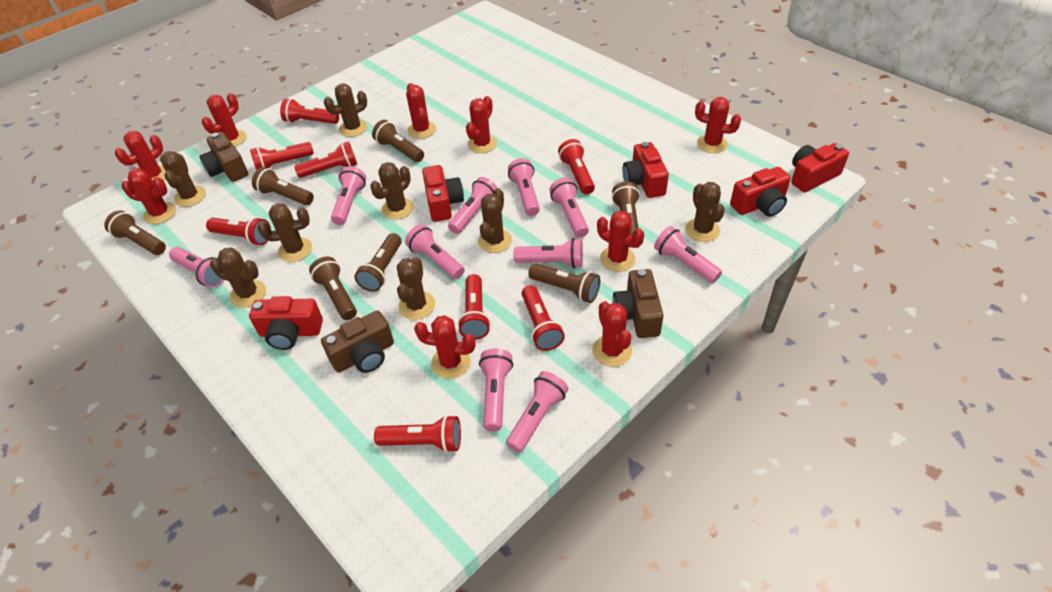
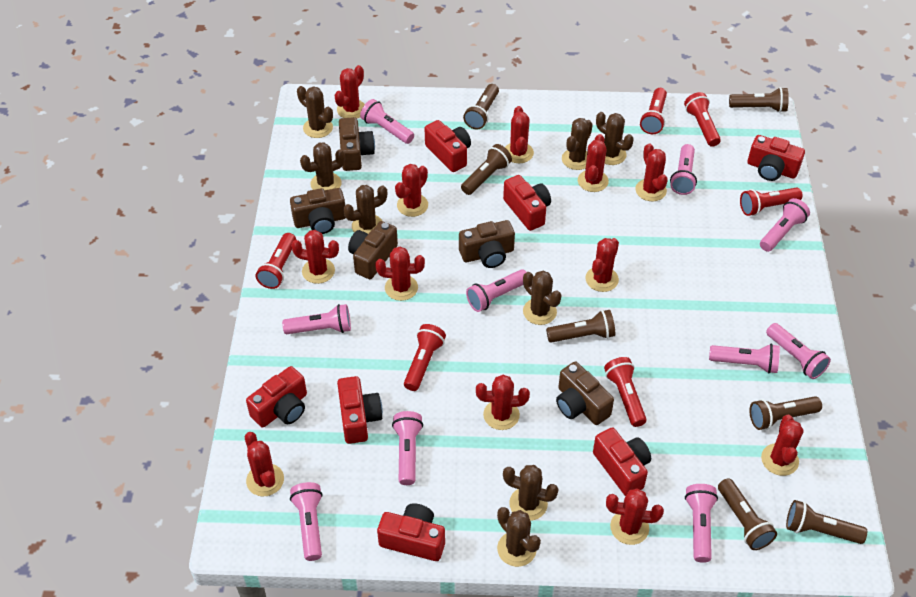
brown camera: [199,132,248,182] [321,311,394,373] [613,269,663,338] = 3 -> [290,188,346,234] [339,117,375,171] [348,221,398,279] [459,220,515,268] [556,362,614,425] = 5
red cactus: [115,131,166,181] [122,168,176,224] [202,93,247,147] [406,83,436,139] [414,315,476,379] [466,96,497,153] [592,301,632,367] [597,211,644,272] [695,97,741,153] = 9 -> [245,432,284,496] [291,230,339,284] [334,65,365,118] [375,247,425,301] [395,164,428,217] [476,375,530,430] [505,106,534,163] [578,134,609,192] [585,238,619,292] [606,488,664,545] [635,143,668,201] [761,415,804,476] = 12
red camera: [249,296,323,350] [422,165,464,222] [623,142,669,198] [730,167,791,217] [791,143,849,192] = 5 -> [246,366,307,428] [337,376,383,444] [377,503,445,561] [425,120,471,172] [503,175,551,231] [593,428,651,496] [748,135,805,181] = 7
red flashlight: [206,217,271,246] [250,142,314,170] [280,98,339,124] [294,141,357,178] [374,415,461,453] [458,274,491,340] [522,285,565,351] [558,139,595,194] = 8 -> [256,233,296,289] [404,324,446,391] [604,357,647,427] [640,88,667,134] [684,92,721,147] [740,188,803,216] = 6

